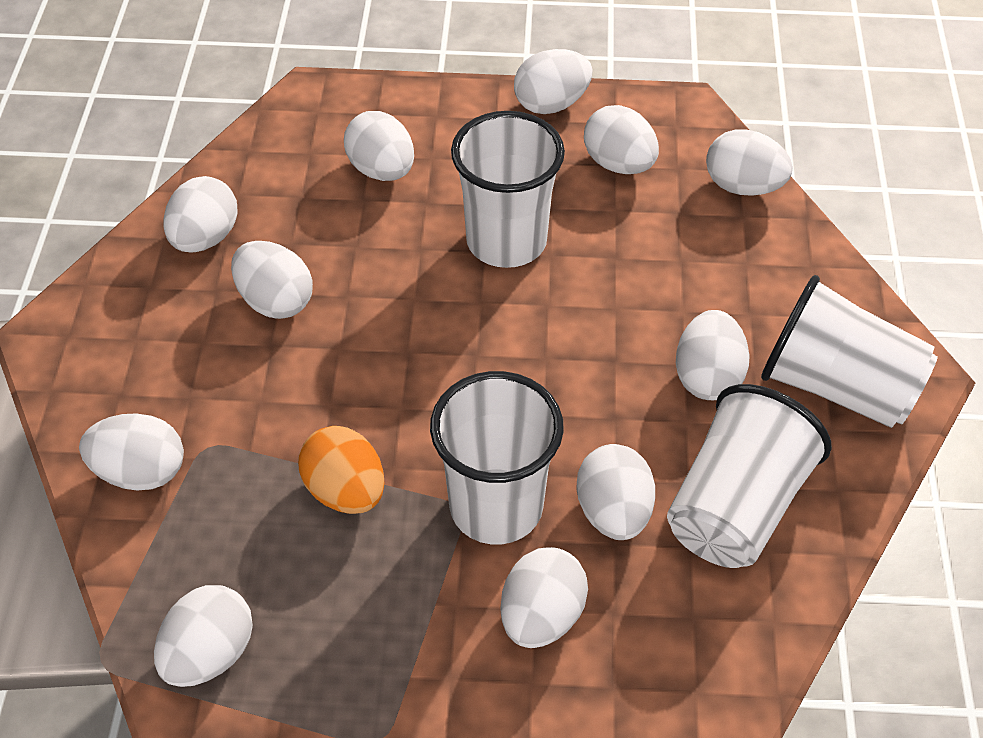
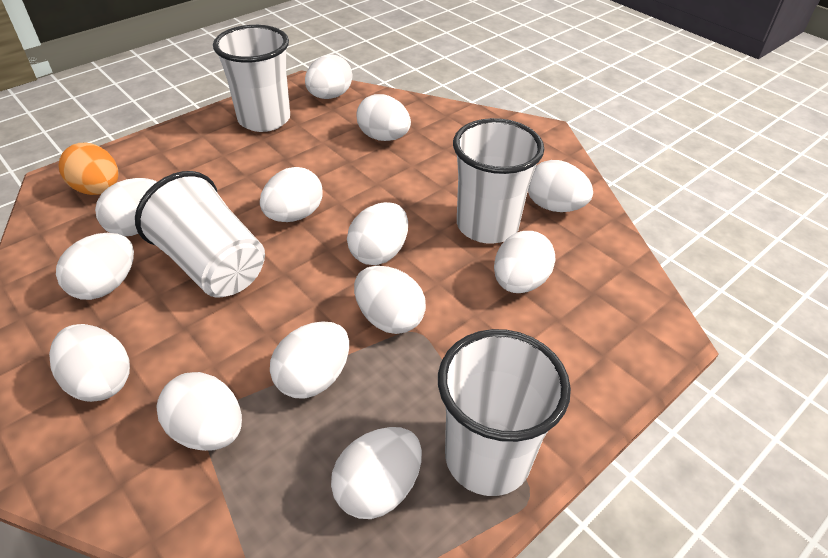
white egg: [79,414,184,491] [154,585,253,687] [163,176,237,253] [231,241,313,319] [344,111,414,181] [500,547,588,648] [514,49,593,114] [576,444,655,540] [584,105,659,174] [676,310,750,400] [706,129,793,196] = 11 -> [49,324,130,402] [56,233,134,300] [95,178,157,236] [156,372,242,451] [260,167,322,222] [270,322,349,399] [305,55,352,99] [331,427,422,519] [347,202,408,265] [354,266,426,334] [356,94,411,141] [494,231,555,293] [528,160,593,212] = 13

